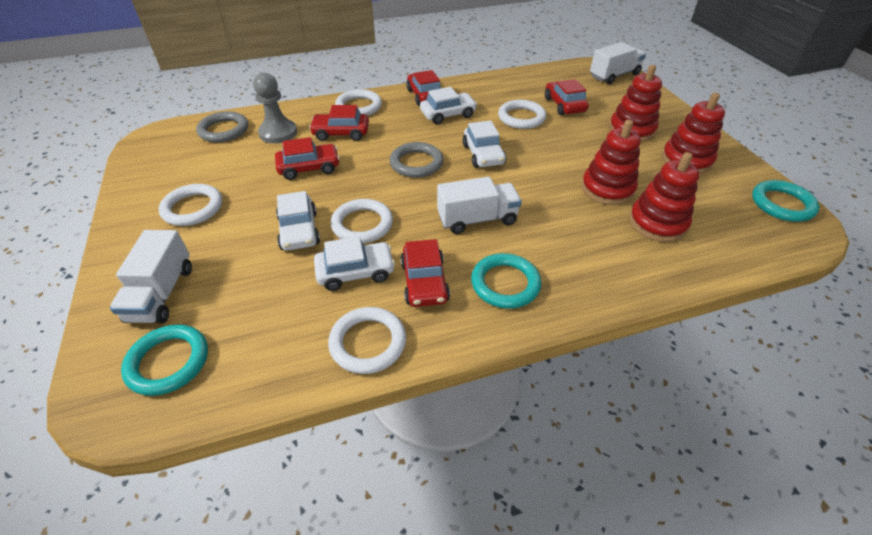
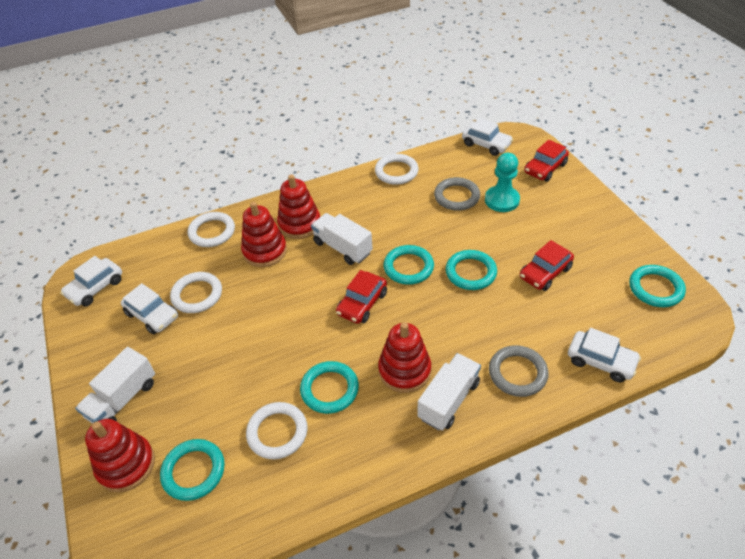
grey pawn: [253,73,297,144] = 1 -> none = 0
red car: [275,137,340,180] [309,105,369,141] [401,239,450,307] [406,70,441,106] [545,79,589,115] = 5 -> [336,270,387,324] [520,240,574,291] [524,140,569,182] = 3
turquoise pawn: none = 0 -> [485,153,520,212] = 1
turquoise ring: [121,324,208,396] [471,253,541,309] [752,180,820,222] = 3 -> [160,439,225,501] [300,361,359,414] [384,245,434,285] [446,250,497,290] [629,265,686,307] = 5
white ring: [159,184,222,226] [328,307,406,374] [331,199,393,243] [335,89,382,116] [498,100,546,129] = 5 -> [170,272,222,313] [187,212,235,247] [246,402,308,459] [375,154,418,185] = 4

